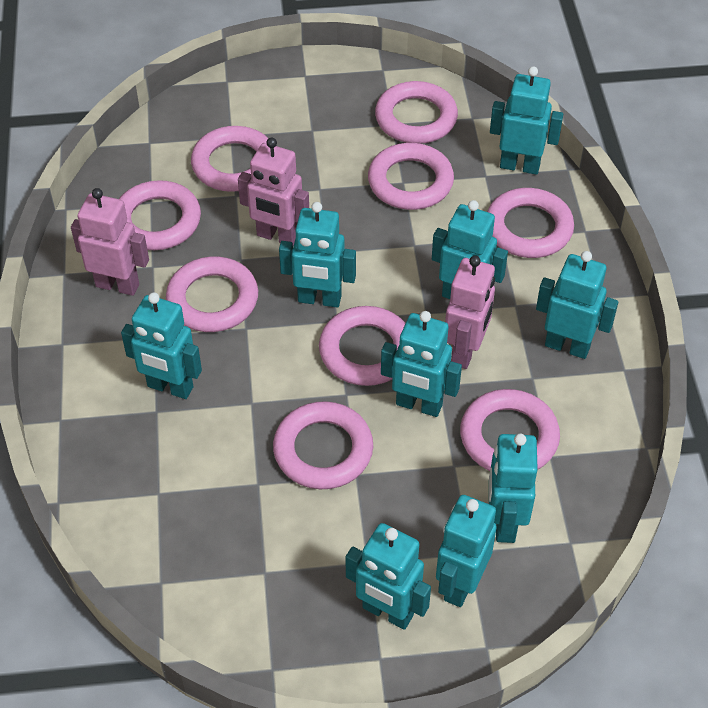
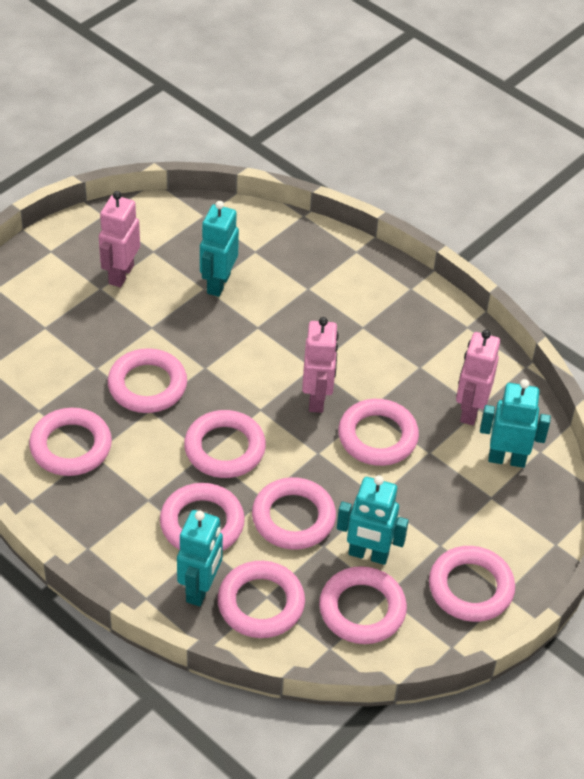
turquoise robot: [121,292,202,399] [279,202,356,308] [346,523,431,630] [381,311,462,417] [432,200,508,299] [436,495,497,607] [489,433,538,543] [490,66,563,175] [536,251,618,359] = 9 -> [177,510,223,606] [200,201,239,297] [337,475,409,565] [480,379,551,468] = 4

